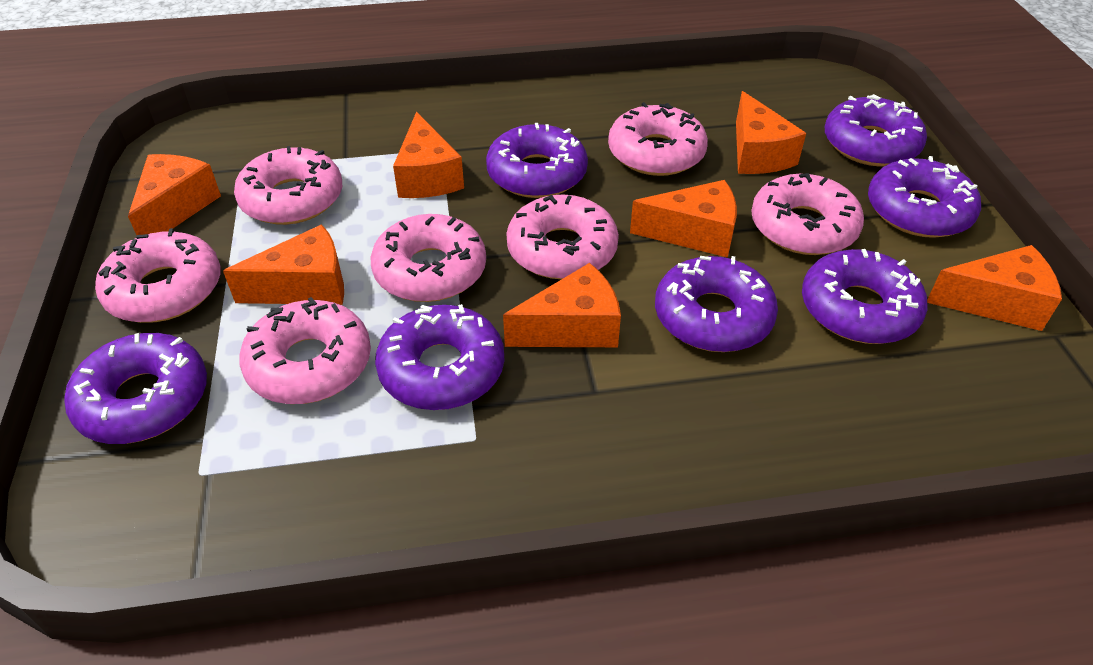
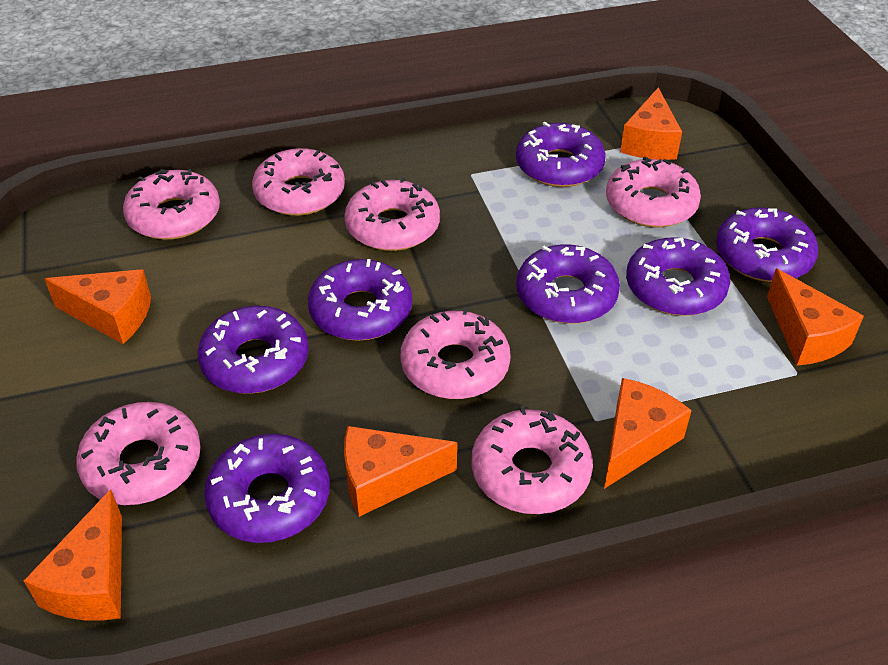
orange cheese: [128,154,221,235] [223,225,344,305] [393,112,464,198] [503,263,621,347] [630,180,737,258] [736,91,806,174] [927,245,1062,331] = 7 -> [24,489,122,621] [45,269,151,344] [344,426,457,517] [604,378,692,489] [620,87,682,160] [767,269,864,366] = 6

